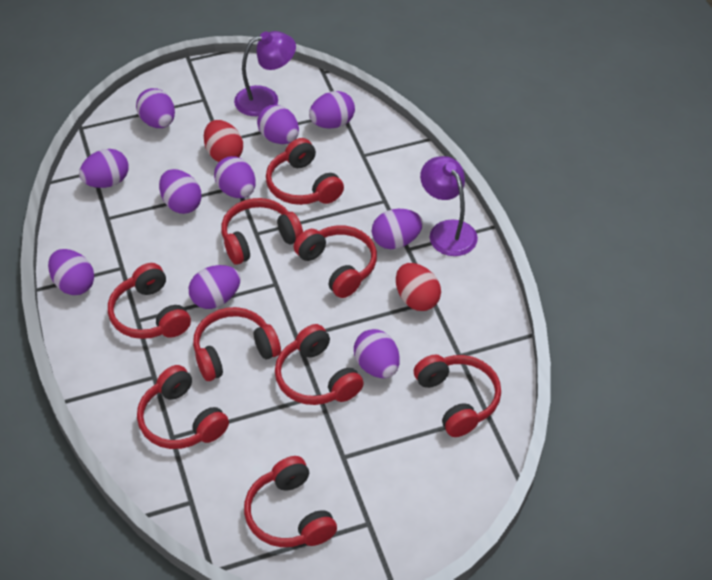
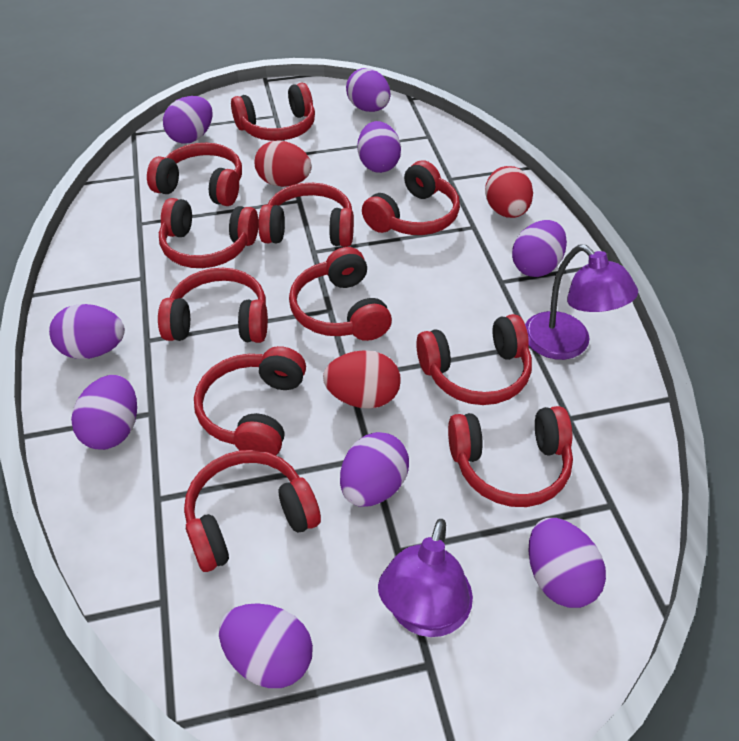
purple egg: [48,249,94,295] [79,149,128,188] [136,88,175,128] [159,169,202,214] [189,265,240,309] [214,156,256,198] [257,105,299,144] [309,91,355,129] [354,329,400,378] [372,209,423,249] = 10 -> [49,304,125,359] [71,375,137,450] [163,96,212,144] [219,603,313,688] [340,432,409,507] [346,68,390,112] [358,121,401,173] [512,220,567,277] [528,518,606,608] = 9
red egg: [204,120,243,162] [396,263,441,311] = 2 -> [255,140,312,187] [323,350,401,409] [485,166,533,218] = 3
red headphones: [108,263,191,339] [137,365,229,449] [193,307,281,381] [221,198,303,265] [244,456,337,547] [266,138,344,205] [275,324,364,405] [294,226,377,298] [414,355,501,437] = 9 -> [147,143,242,206] [158,268,268,343] [159,198,259,268] [184,450,321,572] [194,346,306,455] [231,83,315,141] [258,183,354,247] [289,247,392,341] [362,160,460,235] [416,314,532,405] [448,406,573,507] = 11

